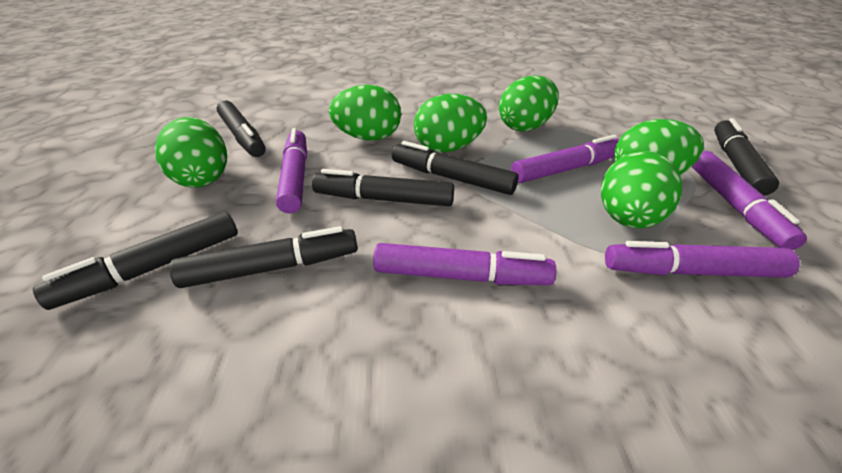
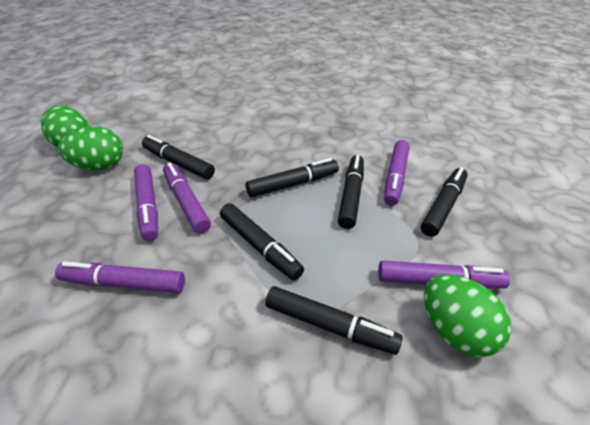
green egg: [155,117,227,188] [329,85,401,141] [414,94,487,152] [499,75,559,132] [601,151,682,229] [614,119,704,175] = 6 -> [41,105,89,147] [58,126,123,170] [424,274,511,357] = 3

